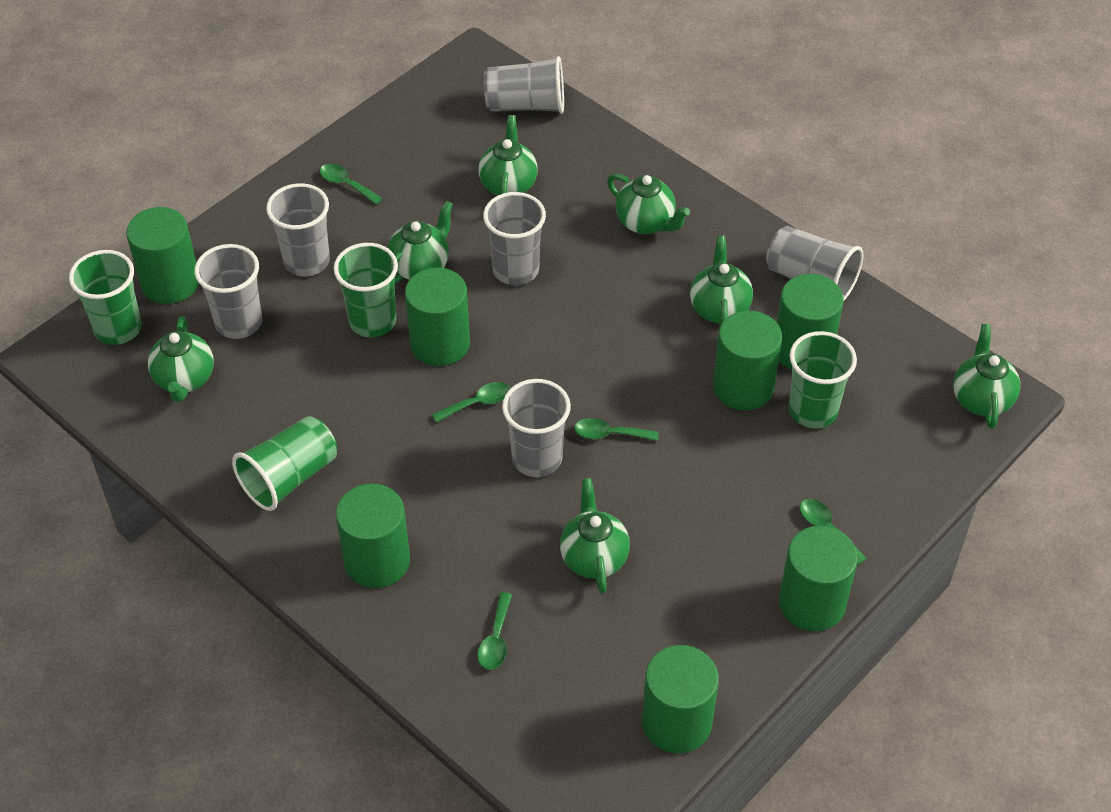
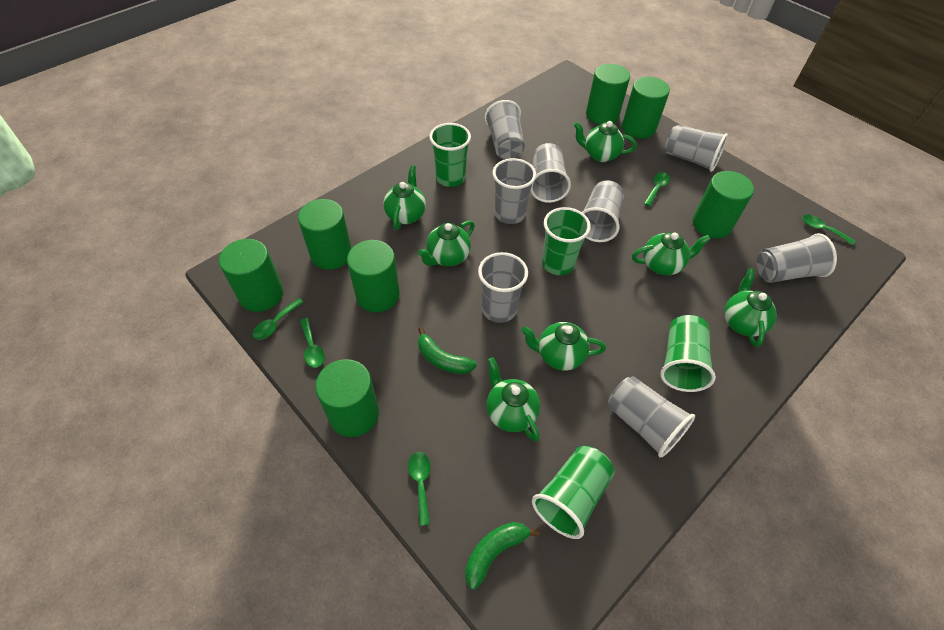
green banana: none = 0 -> [418,327,477,374] [465,522,540,590] = 2
grey cup: [195,244,262,339] [266,183,330,277] [483,192,546,285] [484,56,564,114] [502,379,571,477] [766,226,863,301] = 6 -> [478,252,528,323] [485,100,525,159] [493,158,536,224] [530,143,571,203] [582,180,624,242] [608,376,695,458] [665,125,728,172] [756,233,837,283] = 8

